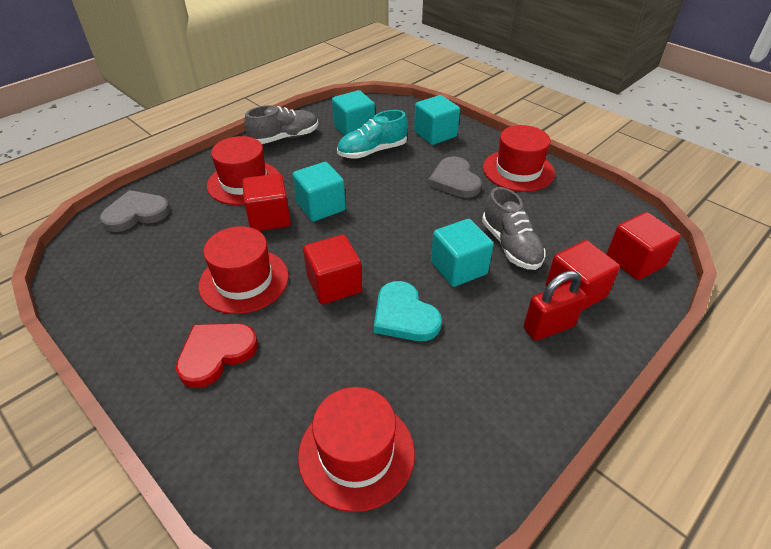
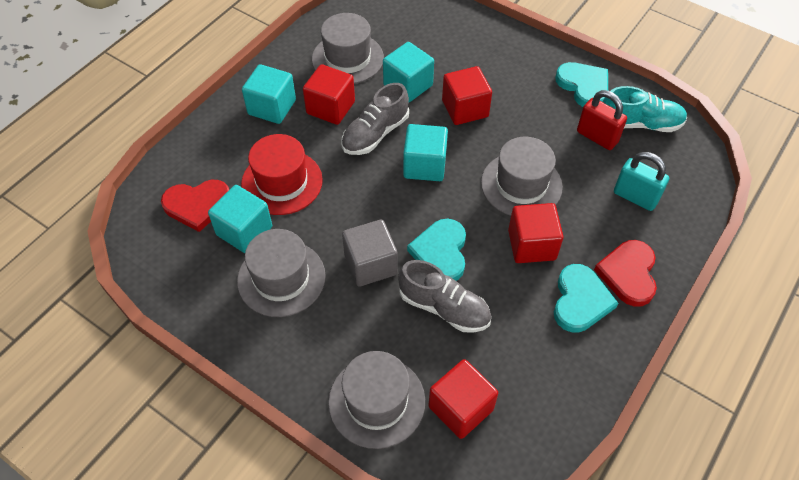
grey cube: none = 0 -> [342,220,398,287] = 1
grey hat: none = 0 -> [237,229,326,317] [312,13,384,84] [328,351,425,449] [481,137,563,216] = 4
grey heart: [100,190,170,232] [428,156,482,198] = 2 -> none = 0
red hat: [198,226,289,314] [207,136,280,205] [298,387,415,512] [483,125,555,192] = 4 -> [241,134,323,215] = 1
red heart: [176,324,258,388] = 1 -> [161,180,229,232] [594,240,657,307] = 2
turquoise heart: [374,281,442,341] = 1 -> [407,219,466,281] [554,264,618,333] [555,62,608,107] = 3
turquoise padlock: none = 0 -> [614,152,669,211] = 1

